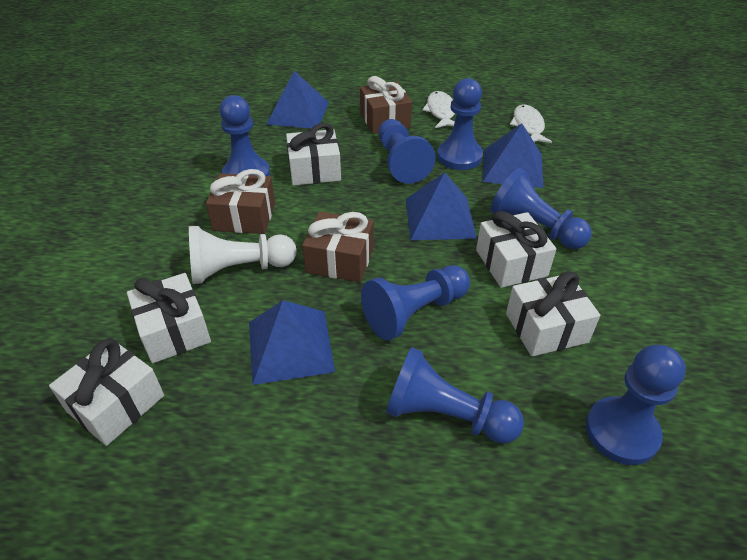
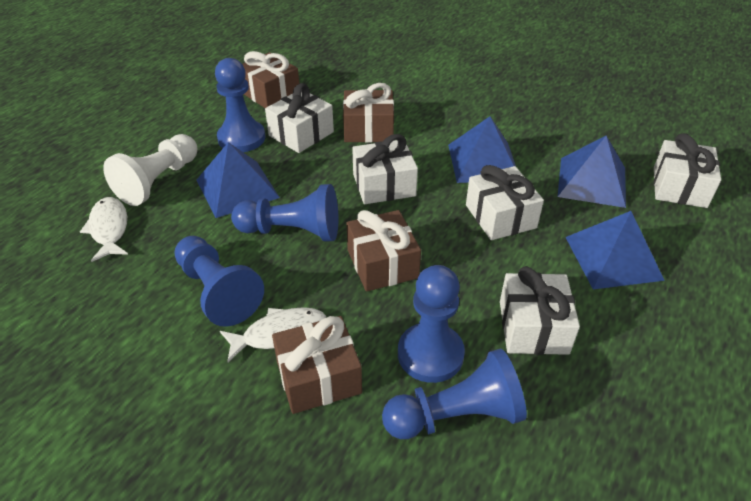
blue pawn: [219,95,270,176] [361,265,470,341] [379,119,436,184] [386,347,524,444] [437,78,483,170] [491,168,592,249] [586,345,686,465] = 7 -> [174,236,264,327] [215,58,265,152] [231,184,338,242] [382,349,527,439] [398,265,465,383] = 5
brown gift: [206,169,275,234] [302,211,374,283] [360,76,412,134] = 3 -> [242,51,299,108] [272,316,362,414] [343,83,394,143] [346,210,421,292] = 4

